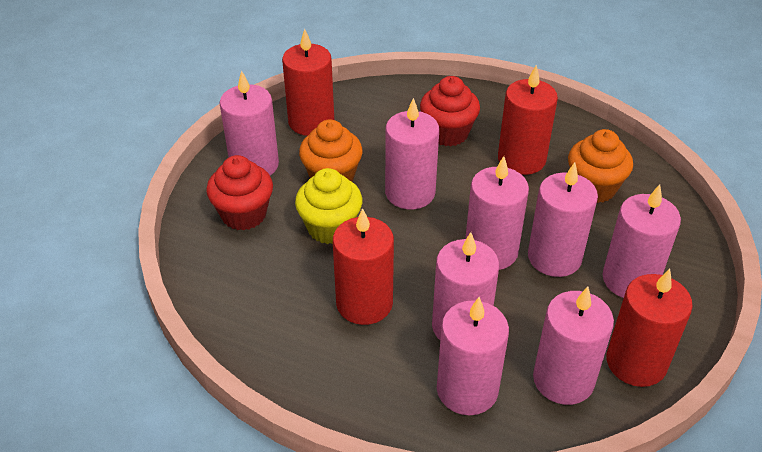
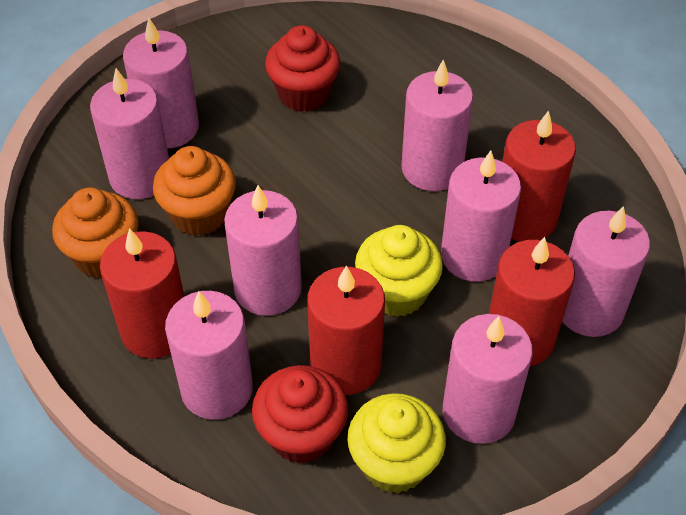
yellow cupcake: [295,168,362,244] = 1 -> [347,393,446,494] [355,225,443,317] = 2

